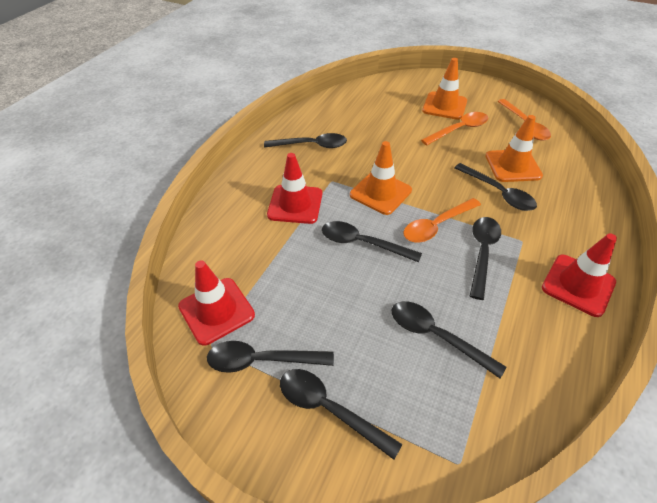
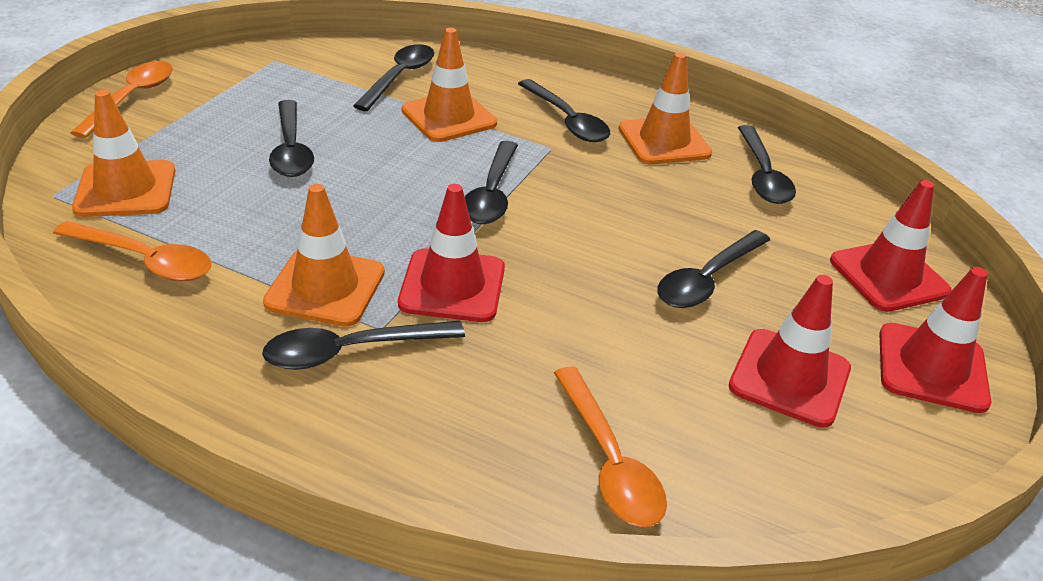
orange traffic cone: [350,141,412,215] [422,58,467,120] [485,115,543,182] = 3 -> [72,90,175,217] [263,184,385,327] [402,28,497,142] [619,52,712,165] = 4
red traffic cone: [178,260,255,346] [267,153,322,224] [542,233,617,317] = 3 -> [398,184,505,322] [729,275,851,428] [830,180,952,312] [879,267,991,413] = 4

